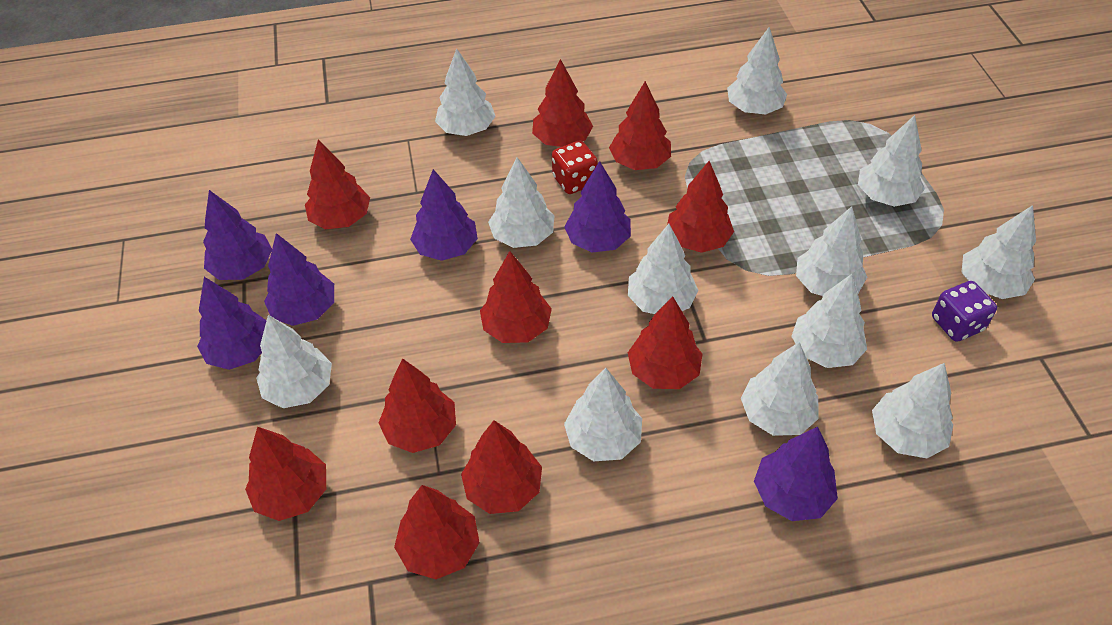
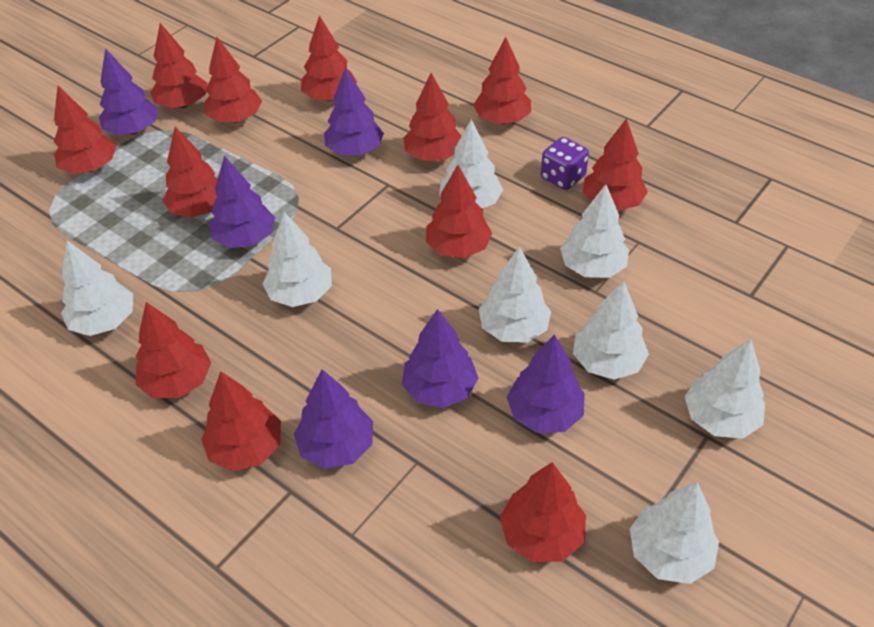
red dice: [552,140,598,194] = 1 -> none = 0
red tree: [245,427,326,521] [305,140,370,229] [379,358,456,453] [394,485,480,579] [461,420,542,514] [480,251,552,343] [532,59,593,147] [609,81,671,170] [628,296,703,389] [667,161,734,253] = 10 -> [54,86,116,174] [136,302,211,398] [150,23,207,108] [162,127,217,218] [201,371,281,471] [205,37,262,123] [301,15,357,101] [403,73,461,161] [426,165,492,258] [473,37,531,124] [500,462,586,562] [583,118,648,211] = 12
white tree: [256,315,332,408] [435,48,496,136] [488,157,555,248] [564,368,642,461] [628,224,698,314] [727,27,787,115] [741,342,819,436] [791,274,867,368] [796,206,867,296] [858,115,925,207] [872,363,953,458] [961,205,1036,299] = 12 -> [61,240,133,336] [262,212,332,307] [439,119,503,208] [479,246,551,343] [560,184,629,278] [573,281,649,380] [630,482,719,584] [685,339,765,439] = 8

